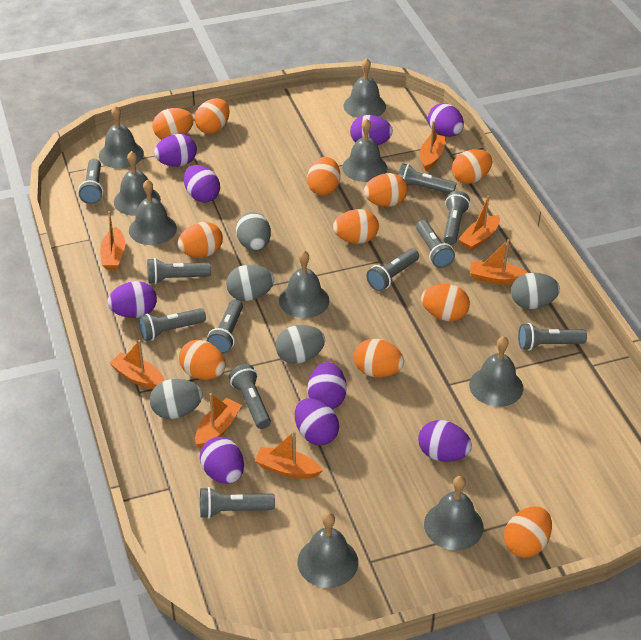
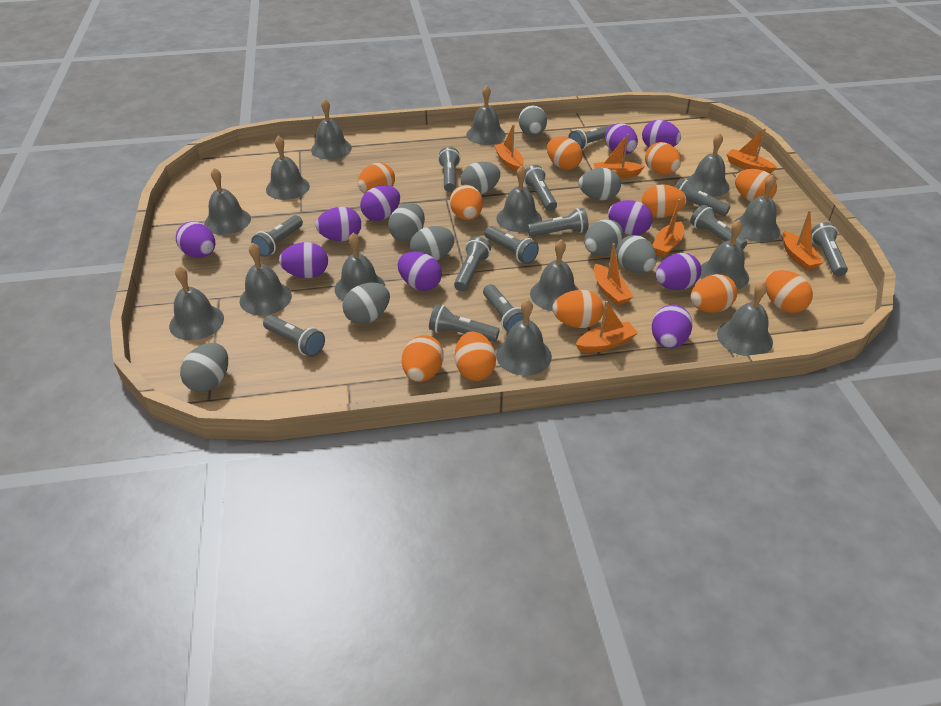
grey bell: [99,106,144,169] [114,151,161,216] [129,179,177,245] [279,250,329,318] [297,512,358,588] [342,119,387,182] [343,58,386,118] [424,476,484,550] [469,336,523,407] = 9 -> [169,266,224,340] [204,168,251,235] [239,243,292,315] [266,136,310,200] [311,98,352,159] [335,233,385,301] [466,85,506,145] [496,166,542,232] [496,299,552,376] [530,239,579,311] [687,133,730,197] [700,220,749,290] [717,282,773,356] [733,175,780,242] = 14
grey egg: [150,379,202,419] [226,265,274,301] [236,212,271,251] [275,325,325,364] [511,273,560,309] = 5 -> [180,343,228,392] [342,283,390,324] [388,203,425,242] [410,226,455,260] [461,162,501,194] [519,105,547,136] [579,168,621,200] [584,219,624,255] [616,235,657,274] = 9
grey flashlight: [78,159,103,204] [139,308,206,341] [147,258,211,284] [200,487,275,519] [207,299,243,354] [229,364,271,429] [366,248,419,291] [398,163,456,194] [416,220,455,268] [443,191,470,245] [518,323,587,351] = 11 -> [251,215,303,257] [263,315,325,357] [429,304,500,342] [438,147,460,192] [454,237,491,291] [483,284,523,333] [484,226,539,264] [524,165,557,211] [527,208,589,237] [568,125,611,150] [675,178,730,216] [690,205,747,249] [811,222,848,277] = 13
purple egg: [108,281,157,318] [154,134,197,167] [184,165,220,203] [200,437,244,484] [295,398,339,445] [308,362,347,409] [350,115,393,146] [418,420,472,462] [428,103,464,137] = 9 -> [176,222,215,258] [279,242,328,278] [315,207,361,241] [360,185,400,221] [397,252,442,291] [605,123,638,155] [608,200,653,235] [642,120,681,147] [652,304,693,349] [656,253,701,290] = 10

